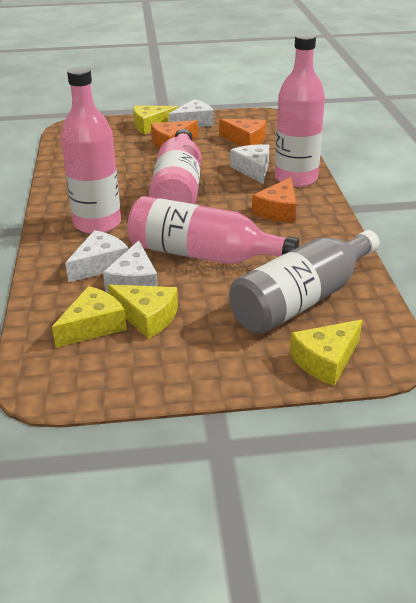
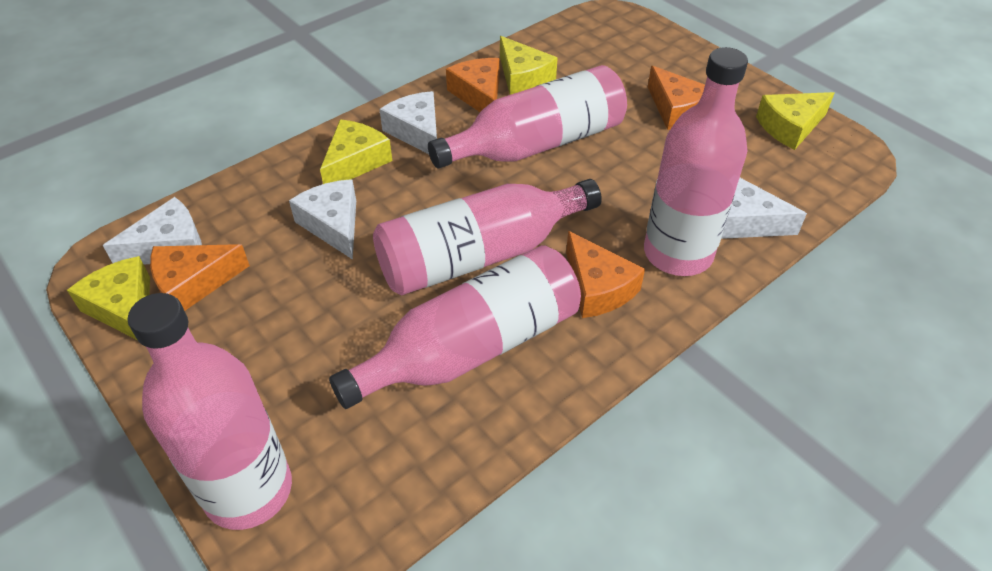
grey bottle: [229,230,380,334] = 1 -> none = 0
orange cheese: [151,120,198,149] [219,119,266,146] [252,177,296,222] = 3 -> [150,244,250,311] [446,58,500,112] [566,231,645,318] [648,66,705,130] = 4
pink bottle: [61,67,121,234] [127,196,299,264] [149,129,201,204] [275,33,325,187] = 4 -> [128,293,292,530] [329,245,581,409] [373,179,602,295] [428,65,627,168] [644,47,748,276] = 5

